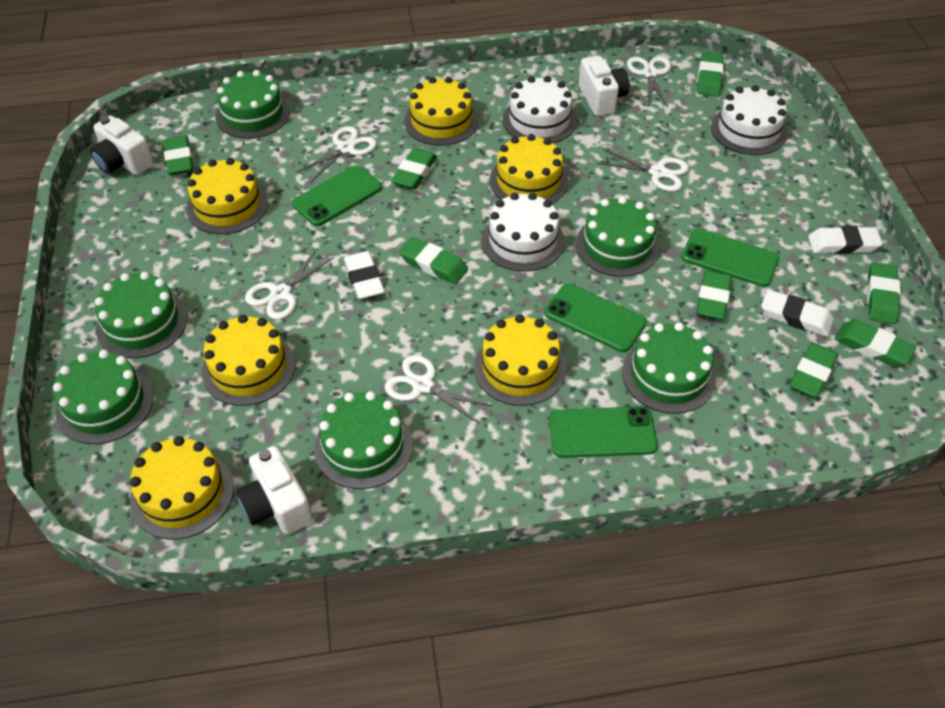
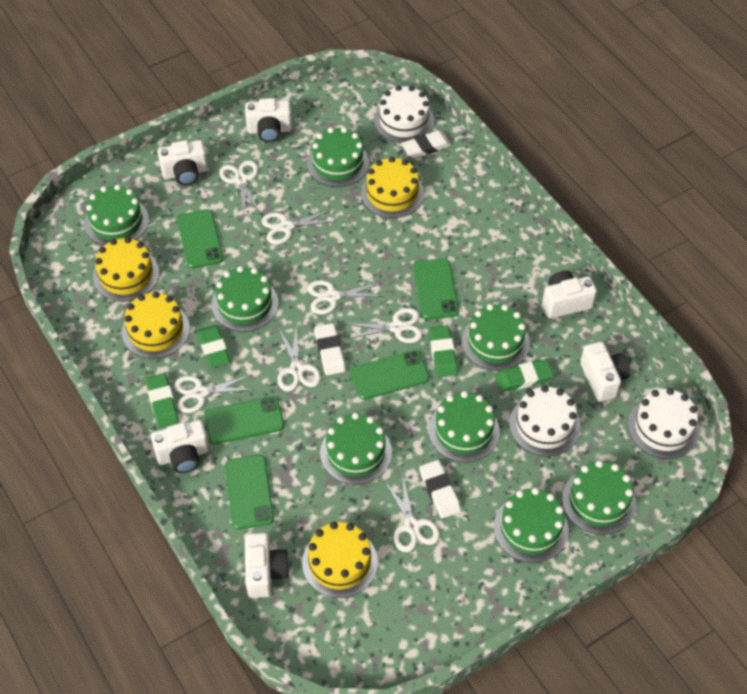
green cake: [53,350,154,444] [95,272,187,358] [215,70,290,139] [314,391,413,489] [576,197,660,277] [622,322,716,414] = 6 -> [84,184,149,246] [212,266,278,332] [307,127,369,187] [320,412,392,485] [428,391,500,462] [462,304,530,371] [494,488,568,563] [562,460,636,535] = 8
green eraser: [163,135,193,176] [391,148,437,189] [399,237,468,284] [696,270,732,320] [697,52,724,96] [790,343,838,398] [835,320,916,367] [867,262,901,324] = 8 -> [145,373,179,428] [197,325,230,368] [428,325,458,378] [495,359,554,392] = 4
green phone: [292,165,382,226] [544,283,647,352] [549,406,658,458] [681,229,779,287] = 4 -> [177,209,223,269] [204,396,284,444] [225,455,274,529] [350,350,429,400] [413,258,459,319] = 5
white camera: [90,116,154,175] [236,446,312,535] [579,56,629,116] = 3 -> [151,420,209,473] [158,140,208,185] [245,98,292,142] [245,533,290,598] [542,270,597,318] [580,342,630,402] = 6
white scissors: [245,248,334,320] [295,126,377,183] [385,355,492,423] [597,149,689,192] [627,56,671,107] = 5 -> [174,375,255,413] [219,160,261,214] [262,209,337,244] [278,328,321,392] [308,280,385,314] [347,308,423,343] [384,478,440,552] = 7
yellow cake: [130,436,234,539] [186,158,268,234] [202,315,295,406] [404,77,479,146] [474,314,566,406] [489,134,568,204] = 6 -> [93,237,159,302] [122,292,190,359] [302,522,378,598] [361,157,424,218] = 4

